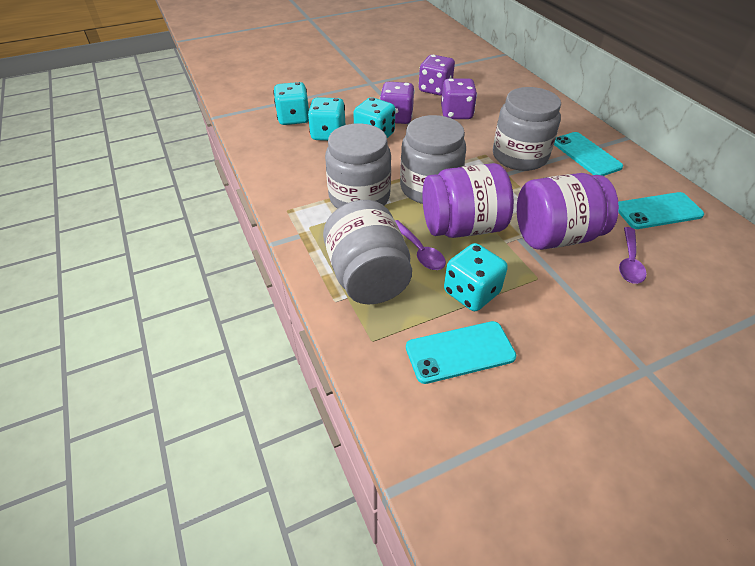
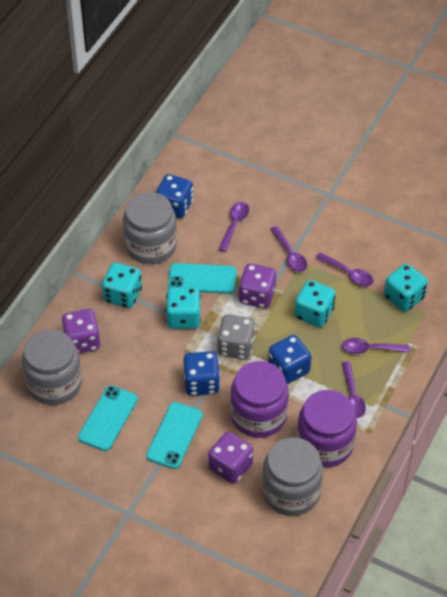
blue dice: none = 0 -> [156,174,193,218] [183,351,220,396] [268,335,312,384] = 3
grey dice: none = 0 -> [217,314,255,360] = 1
grey jar: [323,200,412,304] [325,123,391,209] [400,115,466,204] [493,87,561,171] = 4 -> [22,329,82,405] [123,192,177,264] [262,437,323,516] = 3
purple spoon: [395,220,446,270] [619,227,647,284] = 2 -> [218,202,249,252] [270,226,307,272] [316,253,373,286] [342,338,410,354] [342,361,366,418] = 5

